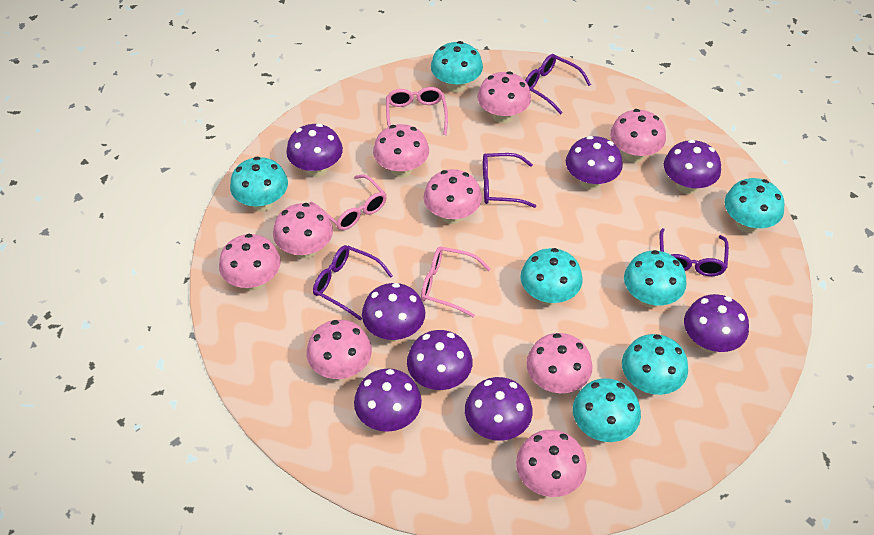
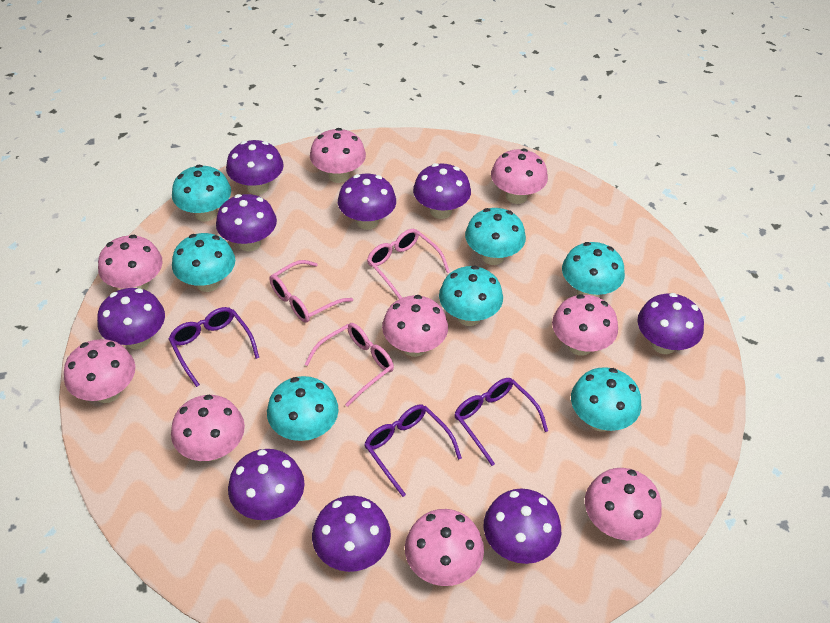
purple glasses: [313,245,393,320] [483,153,536,208] [525,54,591,114] [660,228,729,276] = 4 -> [169,307,259,387] [364,405,462,497] [454,378,548,466] = 3
purple mushroom: [286,124,343,177] [354,368,422,432] [362,283,425,341] [407,330,473,390] [465,377,533,441] [566,136,623,190] [664,139,721,194] [684,294,749,353] = 8 -> [97,288,165,349] [216,194,277,251] [226,140,284,195] [228,449,305,520] [312,496,391,572] [338,174,396,230] [413,163,471,219] [484,489,561,564] [637,293,704,354] = 9

